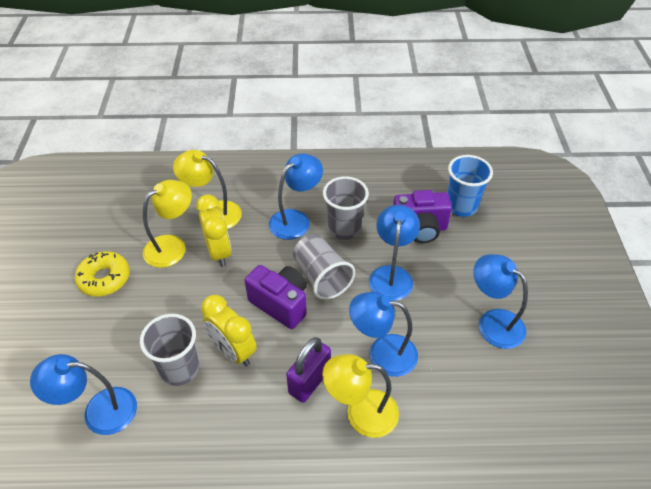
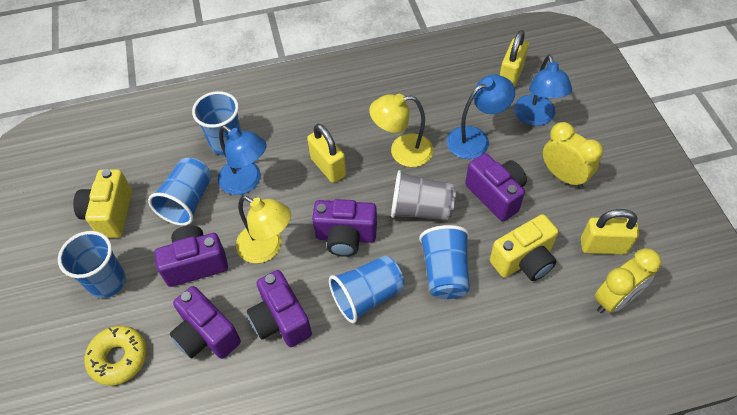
blue cup: [447,155,493,217] = 1 -> [58,231,126,298] [148,158,212,226] [192,91,241,155] [329,256,404,323] [419,225,470,299] = 5
blue lamp: [30,354,137,435] [269,154,323,240] [349,292,418,377] [369,205,420,301] [473,254,528,349] = 5 -> [218,126,267,195] [447,75,515,159] [514,54,572,126] = 3
grey cup: [140,314,199,386] [293,234,355,300] [323,176,369,240] = 3 -> [391,170,456,220] = 1
purple camera: [245,265,307,329] [393,190,452,243] = 2 -> [154,225,228,287] [170,286,241,359] [247,270,312,347] [312,199,377,257] [465,153,527,221] = 5
purple padlock: [286,337,331,403] = 1 -> none = 0
yellow camera: none = 0 -> [73,169,132,238] [490,214,558,281] = 2
yellow lamp: [143,180,192,268] [173,150,242,229] [322,354,399,438] = 3 -> [236,196,291,263] [369,94,433,167] = 2
yellow padlock: none = 0 -> [307,124,346,183] [500,30,529,87] [581,209,639,255] = 3

